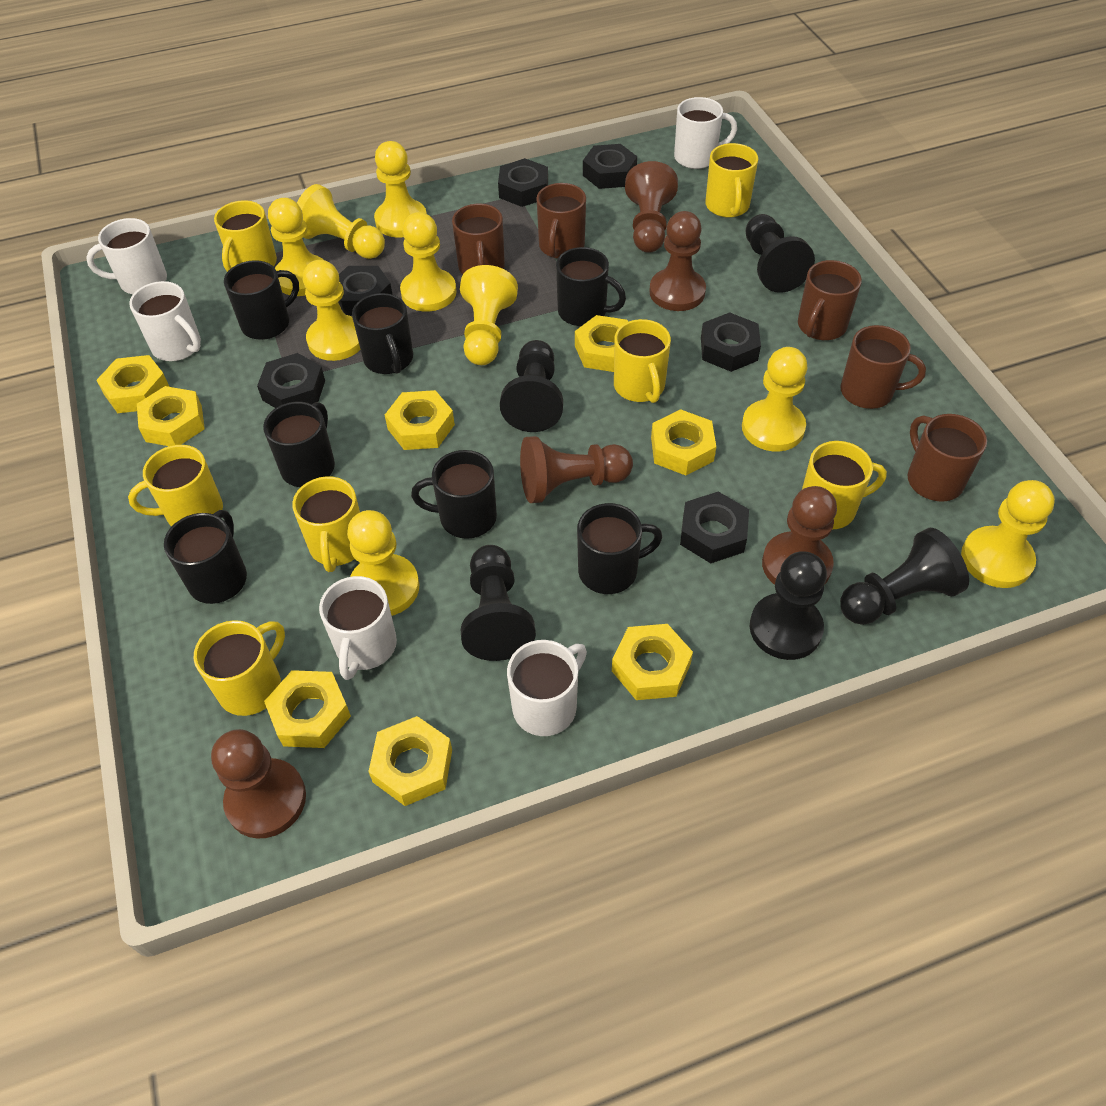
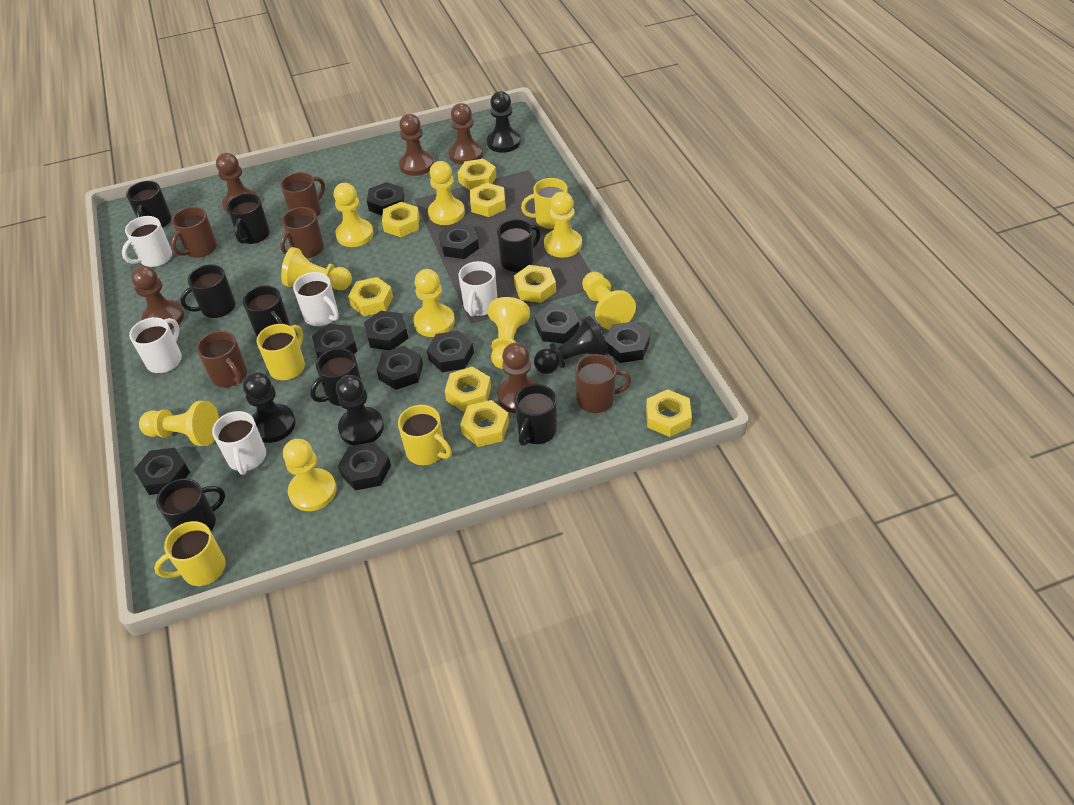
black mug: [164,510,247,604] [224,260,299,340] [263,402,335,487] [352,293,413,374] [411,450,497,539] [556,247,626,326] [577,503,662,594] = 7 -> [126,181,172,228] [156,478,225,531] [180,264,235,318] [227,193,270,244] [243,286,290,337] [310,348,361,406] [497,219,541,272] [514,384,557,446] = 8
black nut: [257,353,325,408] [338,266,393,316] [498,158,548,207] [583,144,637,189] [680,492,749,563] [701,312,761,372] = 6 -> [134,448,190,495] [312,323,357,358] [338,442,391,490] [364,311,408,350] [367,182,404,216] [377,346,423,390] [427,330,474,372] [438,224,479,259] [535,304,579,344] [605,321,650,363] = 10
black pawn: [461,545,536,661] [500,340,563,432] [746,214,815,293] [750,551,827,660] [840,528,969,625] = 5 -> [243,372,296,443] [336,375,384,446] [487,91,521,153] [534,316,608,374] = 4
yellow mug: [128,445,223,527] [194,620,285,716] [214,200,277,272] [292,476,360,572] [614,319,671,403] [705,143,758,218] [802,441,887,529] = 7 -> [154,521,226,586] [257,324,305,380] [398,405,452,465] [521,178,567,229] = 4

